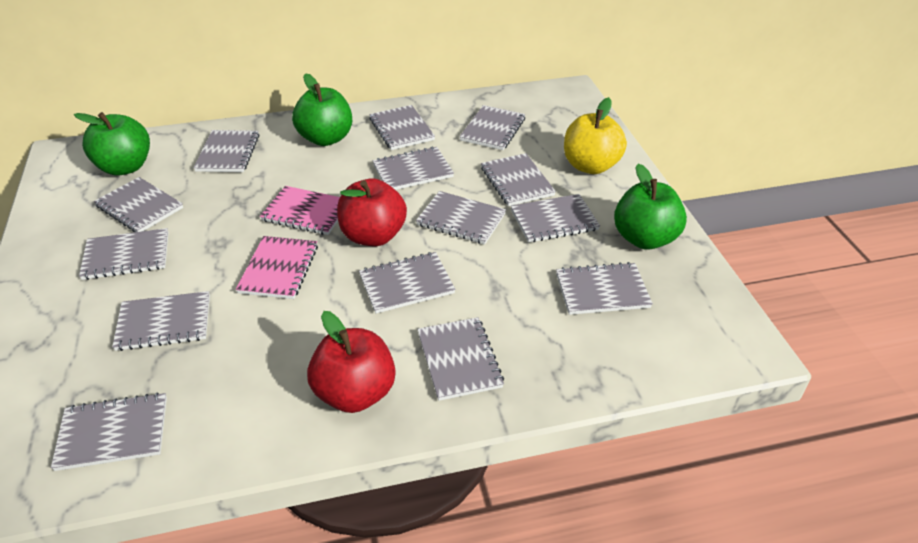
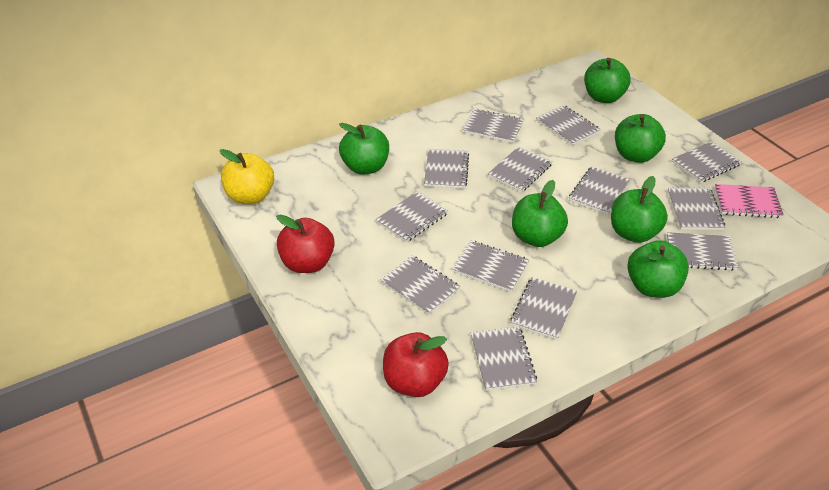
green apple: [74,112,150,176] [292,73,352,146] [614,164,687,250] = 3 -> [339,123,389,175] [512,180,568,247] [584,58,631,103] [611,176,668,243] [615,114,666,163] [627,240,689,298] = 6
grey notebook: [51,392,167,471] [79,228,169,280] [94,177,183,232] [112,291,210,351] [193,130,259,172] [359,252,455,314] [369,105,435,150] [373,147,454,190] [416,191,506,245] [417,317,504,401] [459,105,525,150] [481,153,556,206] [511,194,600,243] [556,262,653,315] = 14 -> [376,191,448,242] [380,256,460,315] [424,149,469,189] [452,240,529,292] [462,109,524,143] [471,327,537,391] [488,146,553,192] [510,277,577,340] [536,105,601,146] [569,166,630,215] [667,232,738,271] [668,188,725,230] [672,141,742,183] = 13
pink notebook: [236,236,318,299] [260,186,340,235] = 2 -> [715,184,784,218] = 1

